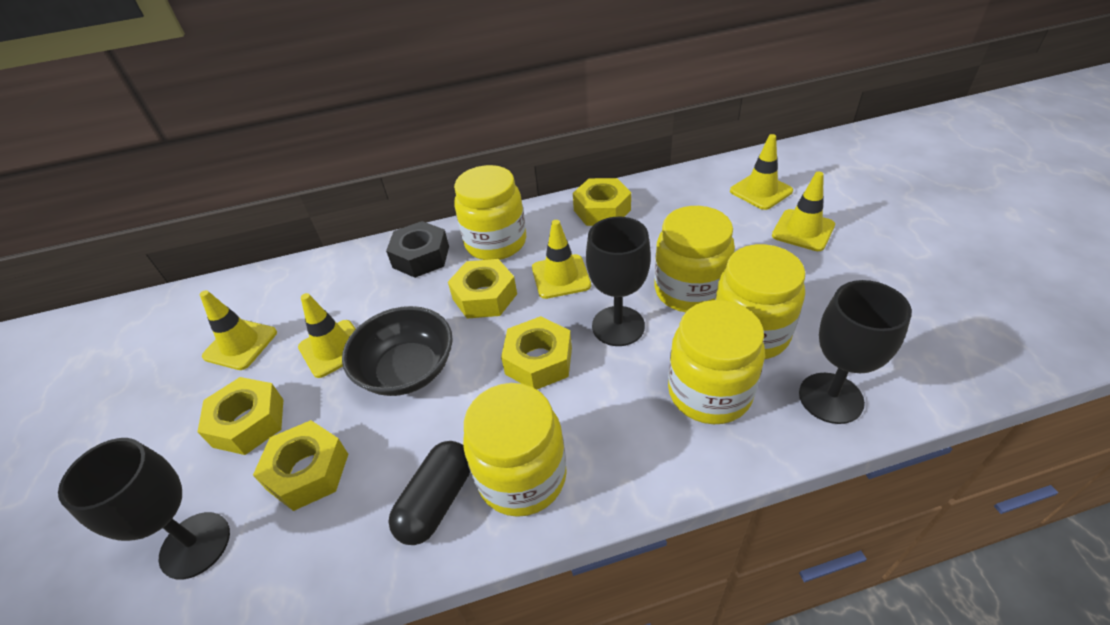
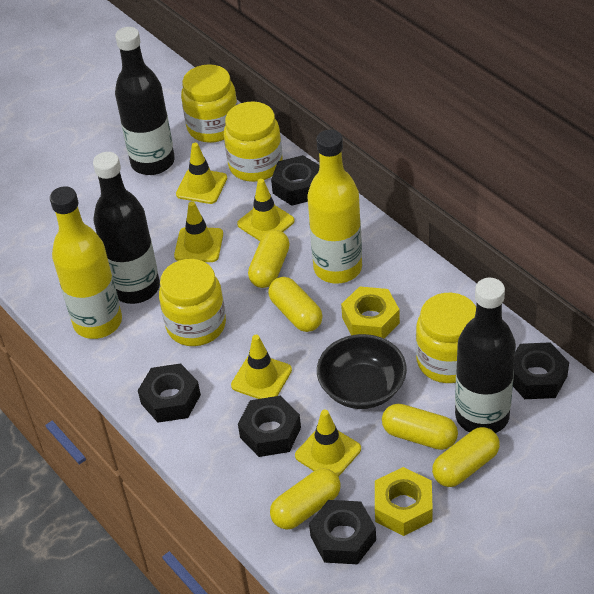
black bottle: none = 0 -> [93,152,160,304] [115,27,175,175] [455,278,516,433] = 3
black capsule: [389,441,470,545] = 1 -> none = 0
black goblet: [58,438,230,580] [586,217,651,346] [799,280,912,424] = 3 -> none = 0
black nut: [386,221,449,278] = 1 -> [138,363,201,423] [238,396,301,457] [271,155,320,206] [309,500,376,564] [513,342,569,399] = 5
yellow bottle: none = 0 -> [50,186,122,339] [307,130,362,284] = 2
yellow capsule: none = 0 -> [248,230,290,288] [268,277,323,332] [270,468,341,530] [382,404,458,450] [432,427,500,487] = 5
yellow jar: [454,165,526,260] [463,383,567,517] [654,206,735,312] [668,300,765,424] [715,244,806,359] = 5 -> [159,259,226,346] [181,64,238,143] [224,101,283,182] [416,293,476,383] = 4
yellow nut: [197,377,283,455] [253,420,348,511] [448,259,517,319] [501,316,572,389] [573,178,631,226] = 5 -> [341,286,400,339] [375,467,433,536] = 2

